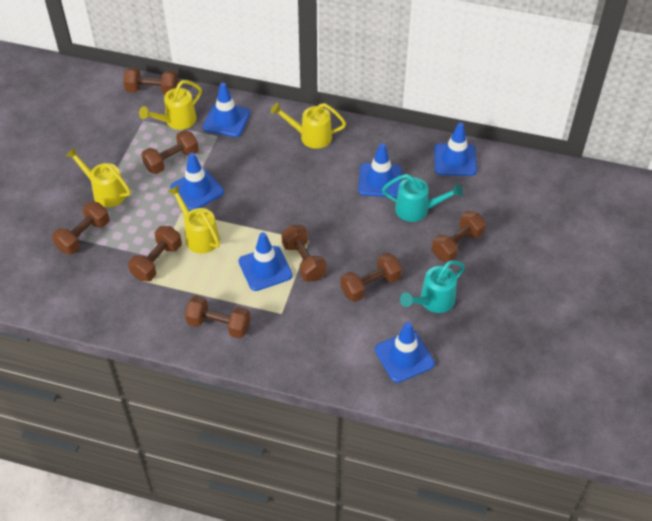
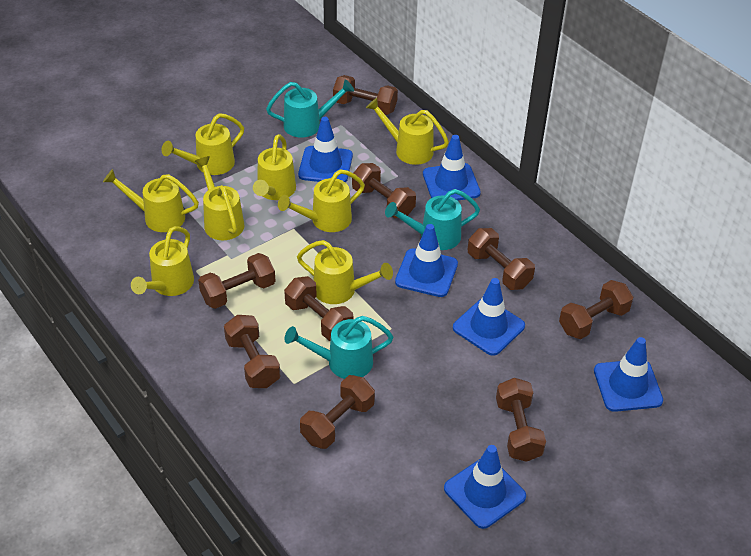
brown dumbbell: [52,202,110,254] [123,68,178,95] [128,226,182,282] [141,130,199,174] [185,295,251,339] [281,225,327,281] [340,253,402,302] [432,211,486,262] = 8 -> [198,253,276,309] [224,315,280,388] [284,276,353,341] [300,375,375,449] [333,75,398,115] [352,163,416,218] [468,228,535,290] [496,378,546,462] [559,280,633,339] = 9
turquoise watering can: [382,174,463,222] [400,260,465,313] = 2 -> [266,80,354,138] [284,316,393,379] [385,189,480,250] = 3
yellow watering can: [65,147,131,207] [139,80,202,130] [167,185,220,254] [270,103,346,149] = 4 -> [103,169,199,232] [131,226,194,296] [162,113,244,175] [195,156,244,240] [253,134,296,200] [278,169,365,232] [297,240,393,304] [366,98,449,165] = 8

